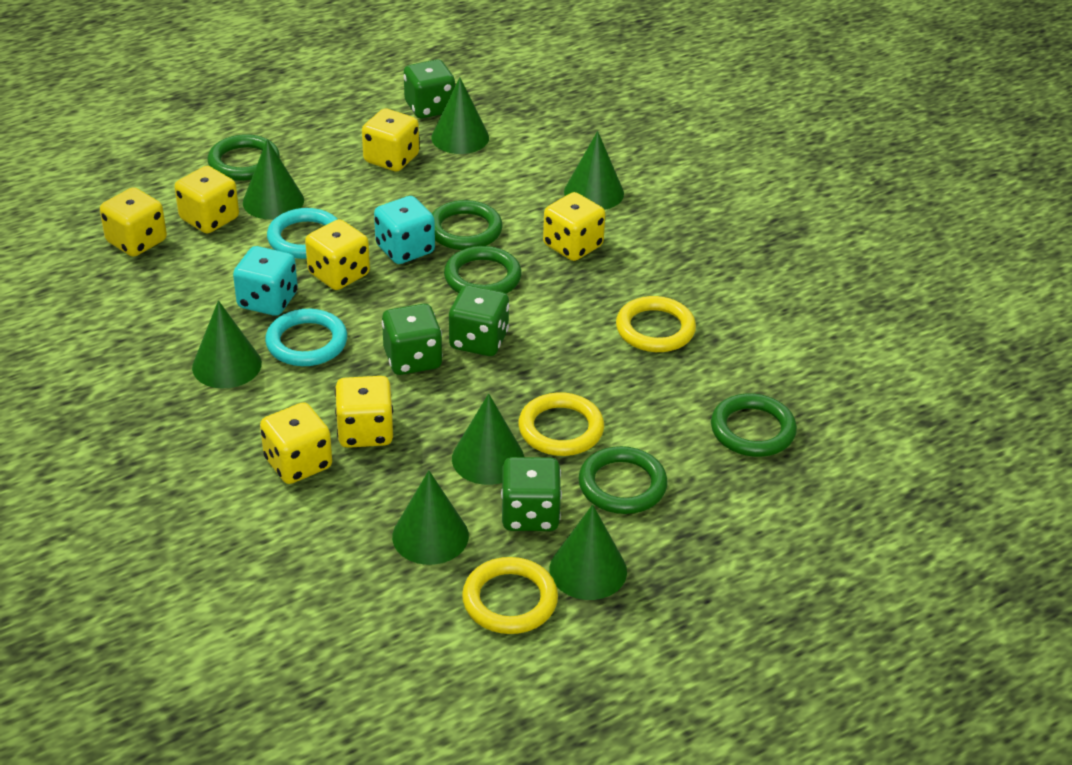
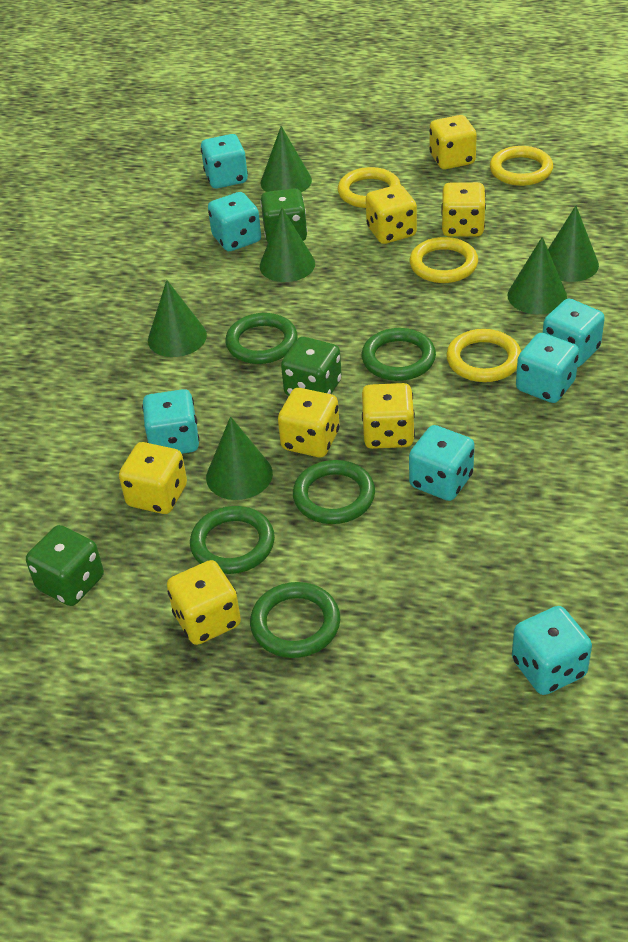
green cone: [192,300,262,388] [243,139,304,220] [392,470,469,565] [431,77,489,154] [452,393,524,485] [549,505,627,600] [564,131,624,210] = 7 -> [148,280,207,357] [206,416,273,500] [260,208,315,282] [261,126,312,192] [507,237,567,314] [548,206,599,282] = 6
green dice: [382,304,443,375] [404,59,455,118] [449,285,509,356] [501,457,562,531] = 4 -> [26,525,104,606] [260,188,307,242] [281,337,342,396] = 3
turquoise dice: [233,246,298,316] [374,196,435,264] = 2 -> [142,389,199,454] [201,134,248,188] [208,192,261,251] [409,425,475,501] [512,606,592,695] [516,333,579,403] [543,298,605,367] = 7
turquoise ring: [265,309,347,366] [267,208,338,259] = 2 -> none = 0
yellow ring: [462,557,558,634] [518,392,604,456] [616,296,696,352] = 3 -> [338,167,401,208] [410,237,478,283] [446,329,521,382] [490,146,553,186] = 4

